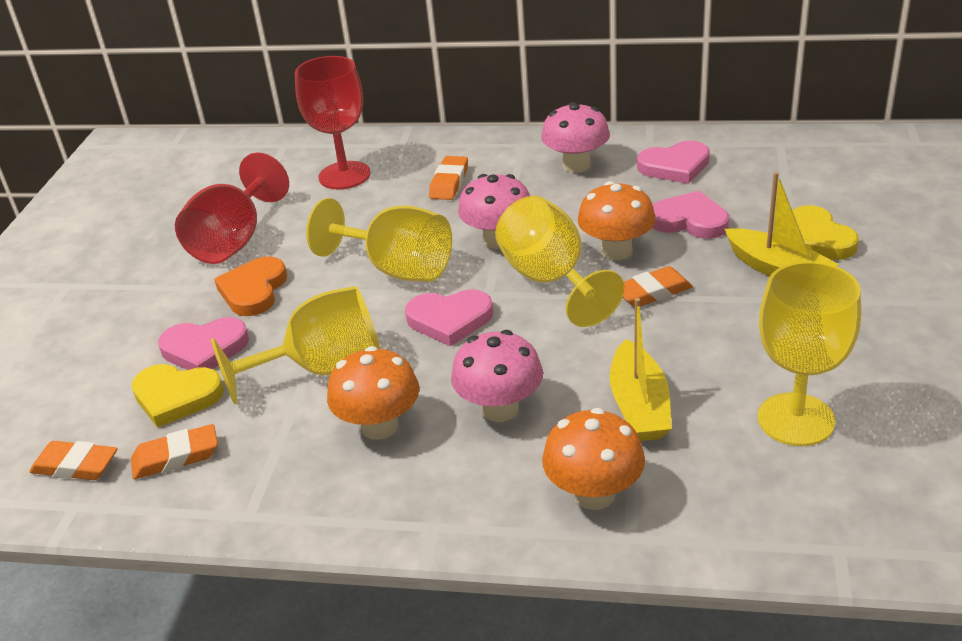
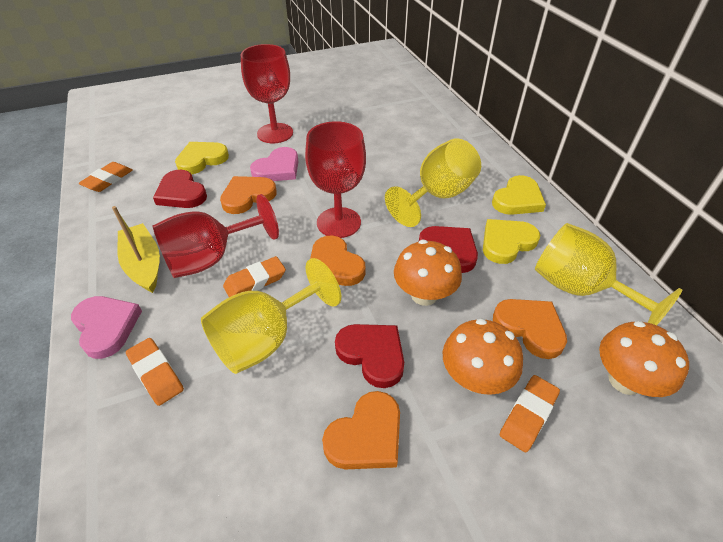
orange heart: [214,257,287,316] = 1 -> [220,176,277,214] [310,236,365,286] [322,391,400,469] [493,299,567,359] = 4
pink heart: [158,317,249,370] [405,289,493,347] [637,140,710,184] [652,191,729,239] = 4 -> [71,296,142,359] [250,147,299,181] = 2
pink mushroom: [451,330,543,422] [458,174,530,249] [541,102,610,173] = 3 -> none = 0
red goblet: [175,152,289,264] [295,56,371,189] = 2 -> [153,194,279,278] [241,44,293,143] [305,121,366,238] = 3
red heart: none = 0 -> [153,170,207,208] [335,324,404,388] [419,226,478,273] = 3
yellow boat: [610,298,672,441] [725,172,839,276] = 2 -> [112,206,160,293] = 1
yellow goblet: [211,286,380,404] [306,198,452,282] [495,196,624,327] [758,261,861,446] = 4 -> [201,258,341,374] [385,138,481,227] [535,223,682,325] = 3
yellow heart: [131,364,224,428] [792,205,859,260] = 2 -> [175,142,229,174] [483,219,540,264] [492,175,546,215] = 3

